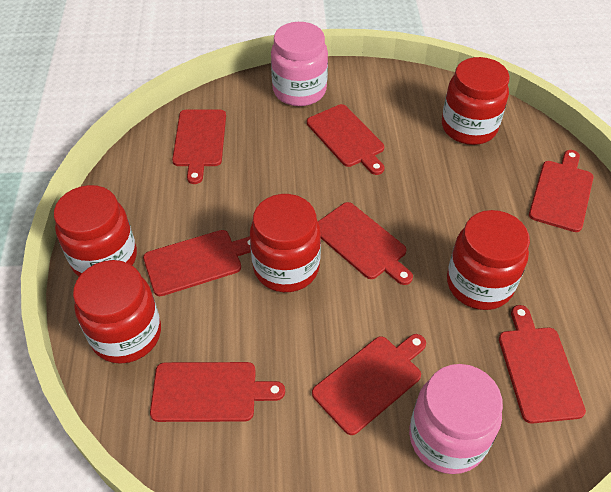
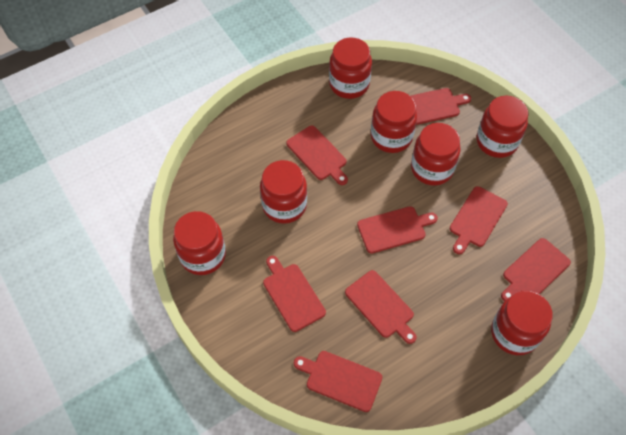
pink jar: [271,22,328,106] [409,364,503,474] = 2 -> none = 0
red jar: [54,185,137,277] [73,260,161,364] [250,194,321,292] [442,57,509,145] [447,210,530,310] = 5 -> [173,211,226,275] [260,160,307,224] [329,38,372,99] [371,91,417,153] [411,123,461,186] [477,96,529,158] [491,291,553,355] = 7

